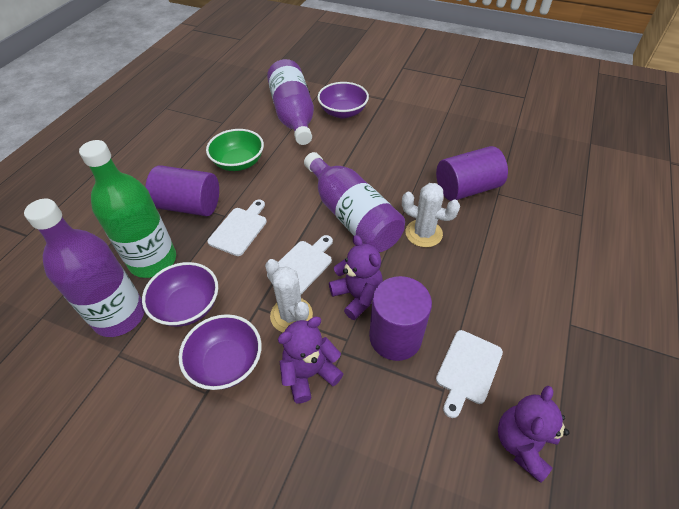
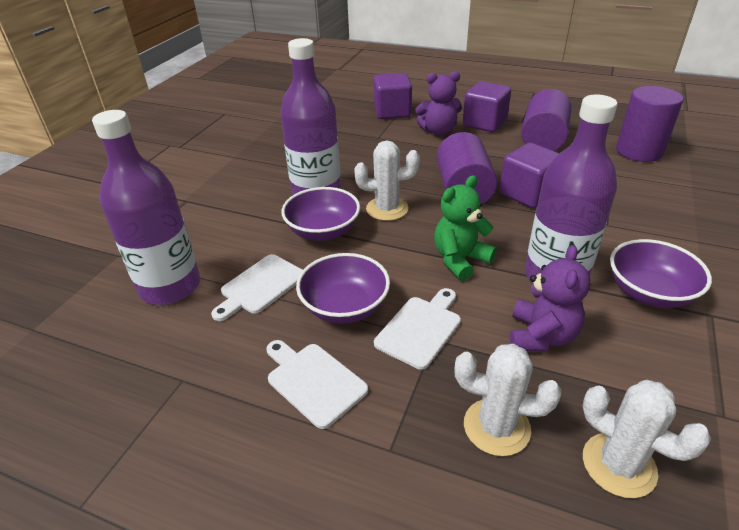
green bottle: [79,140,176,278] = 1 -> none = 0
green bowl: [206,129,264,171] = 1 -> none = 0
green teddy bear: none = 0 -> [434,175,497,281] = 1
purple cube: none = 0 -> [374,73,412,119] [463,81,511,132] [499,143,559,208] = 3
purple teddy bear: [278,316,344,403] [329,235,383,320] [498,386,569,483] = 3 -> [416,71,462,135] [510,245,590,352] = 2
white cactus: [265,259,313,332] [402,183,460,247] = 2 -> [354,140,420,221] [454,344,561,456] [582,380,711,498] = 3

